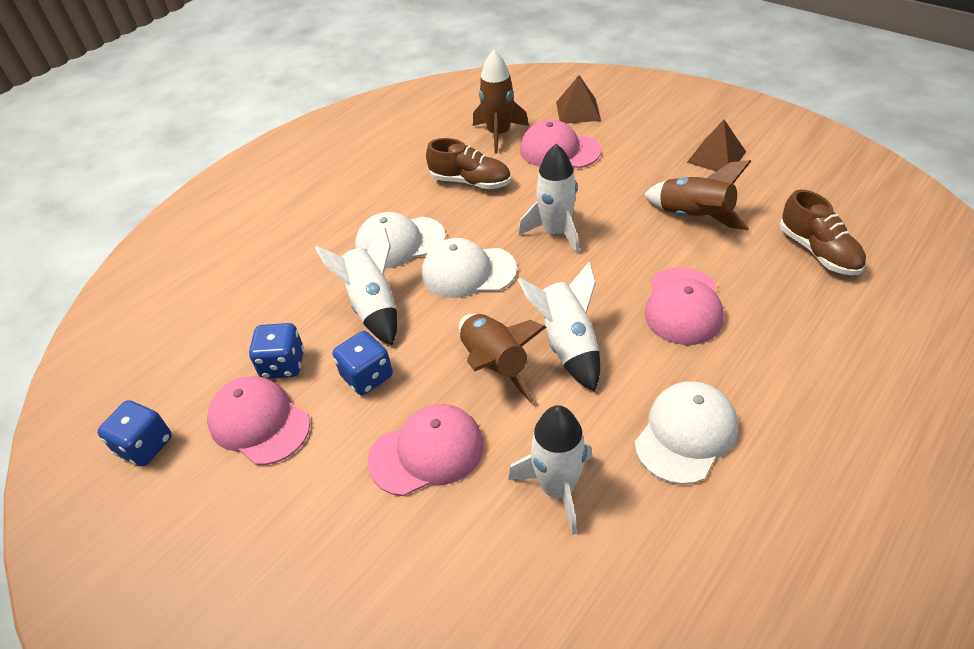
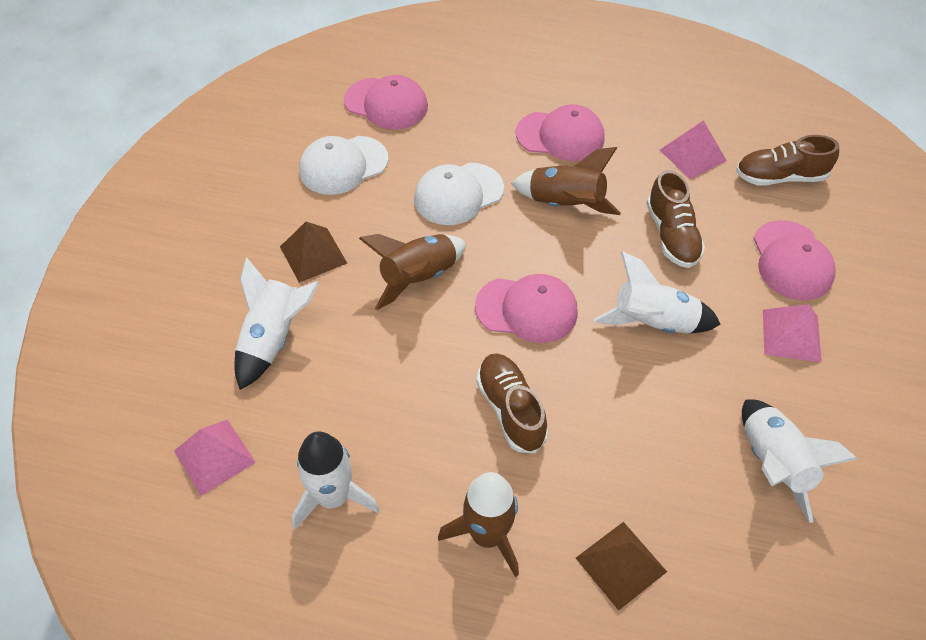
blue dice: [97,400,172,467] [249,323,304,379] [333,331,393,395] = 3 -> none = 0
brown shoe: [426,138,511,189] [779,190,866,275] = 2 -> [476,353,548,453] [646,170,705,268] [736,135,839,186] = 3
pink pyramid: none = 0 -> [174,419,256,496] [660,120,727,179] [763,304,822,362] = 3
white cap: [355,212,446,268] [422,238,517,298] [635,381,738,485] = 3 -> [299,136,388,195] [414,163,504,225] = 2

